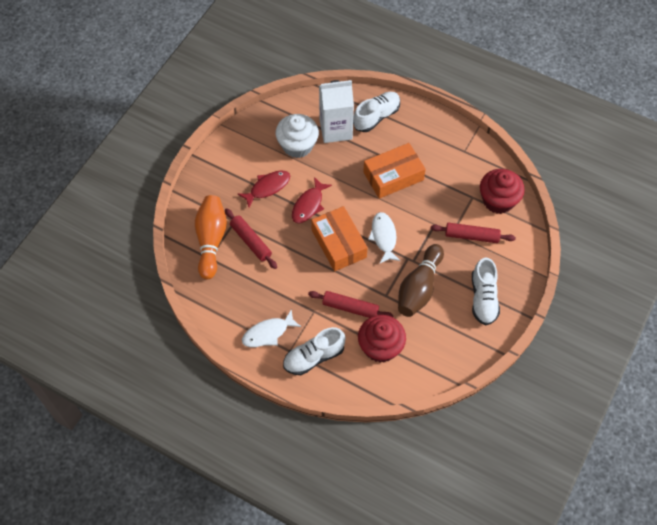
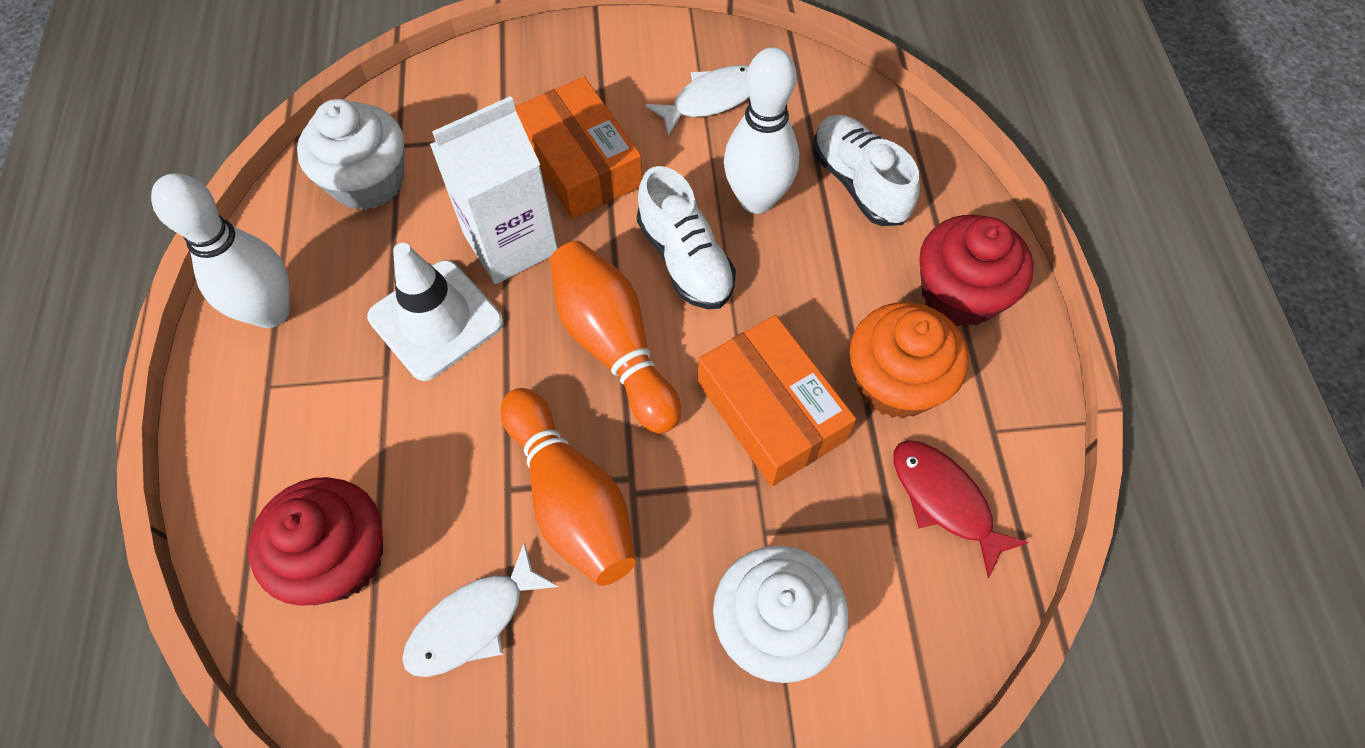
brown bowling pin: [398,244,444,317] = 1 -> none = 0
orange bowling pin: [195,195,227,279] = 1 -> [500,388,636,586] [550,241,681,433] = 2
orange cupcake: none = 0 -> [850,302,969,418] = 1
red fish: [238,170,290,207] [292,177,332,223] = 2 -> [893,440,1029,578] = 1
red rolling pin: [225,208,277,269] [308,291,394,318] [430,223,516,243] = 3 -> none = 0
white bowling pin: none = 0 -> [151,173,290,328] [724,47,799,214] = 2
white cupcake: [276,114,319,158] = 1 -> [297,99,404,210] [713,546,849,683] = 2
white shoe: [283,327,346,375] [353,92,400,132] [472,258,500,325] = 3 -> [637,166,736,309] [813,115,920,226] = 2
white traffic cone: none = 0 -> [367,243,503,381] = 1

